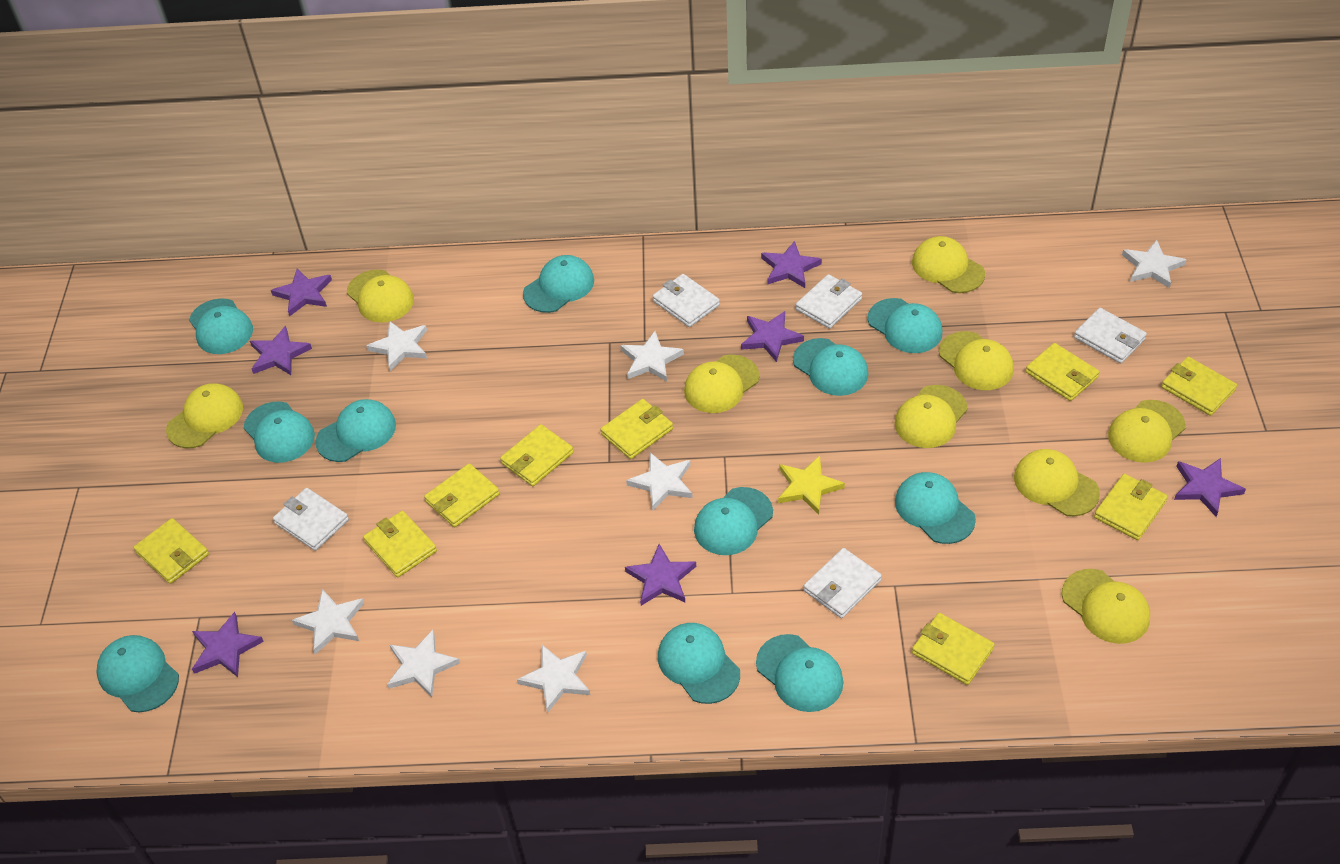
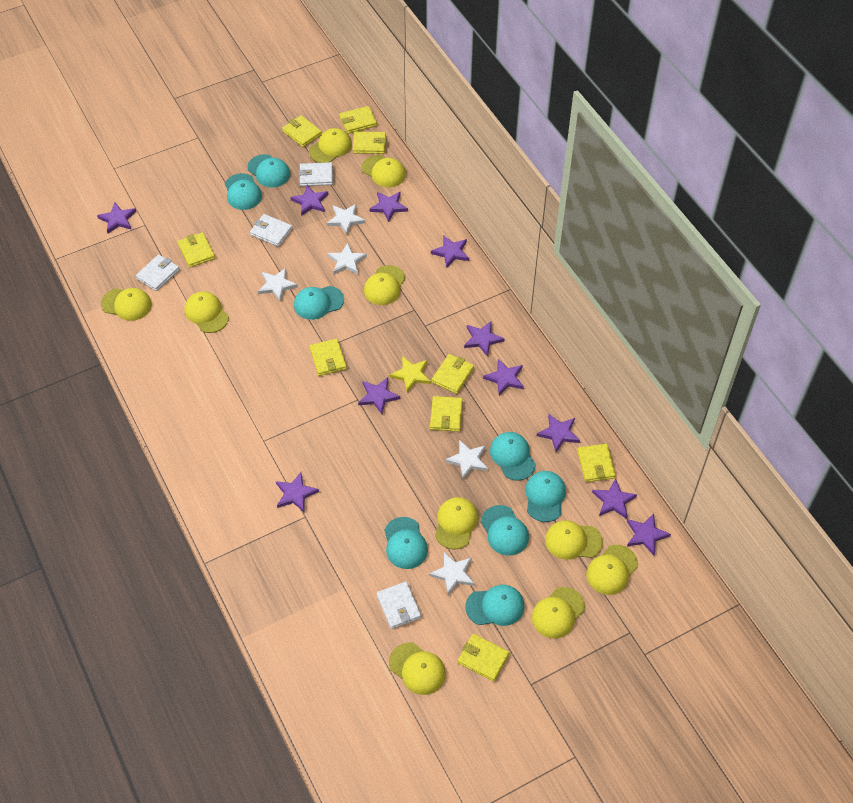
purple star: [192,612,264,677] [250,326,312,375] [271,269,332,316] [625,544,696,606] [741,311,804,362] [761,241,822,288] [1174,458,1246,517] = 7 -> [97,202,136,233] [276,472,319,512] [290,185,328,216] [358,378,400,414] [370,192,408,222] [431,235,469,267] [464,321,505,357] [483,359,524,396] [537,414,580,452] [592,478,637,519] [627,513,671,555] = 11
turquoise cap: [96,635,179,712] [189,298,253,354] [244,402,315,463] [315,399,396,462] [523,255,594,313] [658,623,740,704] [694,487,773,555] [756,634,843,712] [793,338,868,396] [868,298,942,353] [895,472,976,544] = 11 -> [225,173,262,210] [247,154,290,188] [294,286,344,320] [384,517,428,569] [465,585,524,626] [481,505,529,556] [490,432,536,480] [525,471,566,522] = 8
white star: [292,589,364,655] [366,321,427,371] [387,630,460,697] [517,645,590,713] [621,331,684,381] [626,453,693,510] [1122,240,1186,288] = 7 -> [258,268,298,302] [327,204,365,235] [327,243,367,274] [429,552,475,595] [445,440,488,479] = 5
white wallet: [273,488,349,551] [653,274,720,327] [796,274,862,329] [803,548,882,618] [1074,308,1147,363] = 5 -> [136,254,180,291] [250,214,293,247] [299,162,333,186] [377,582,421,629] = 4
yellow cap: [166,383,243,448] [347,270,414,323] [684,355,759,413] [894,385,968,448] [912,236,985,293] [939,331,1014,390] [1014,449,1100,516] [1062,569,1150,644] [1108,400,1186,463] = 9 -> [101,288,152,321] [185,291,229,333] [309,128,352,163] [362,155,406,187] [364,265,406,305] [389,642,446,695] [435,497,478,549] [532,587,585,638] [545,520,603,560] [587,545,638,595] = 10

